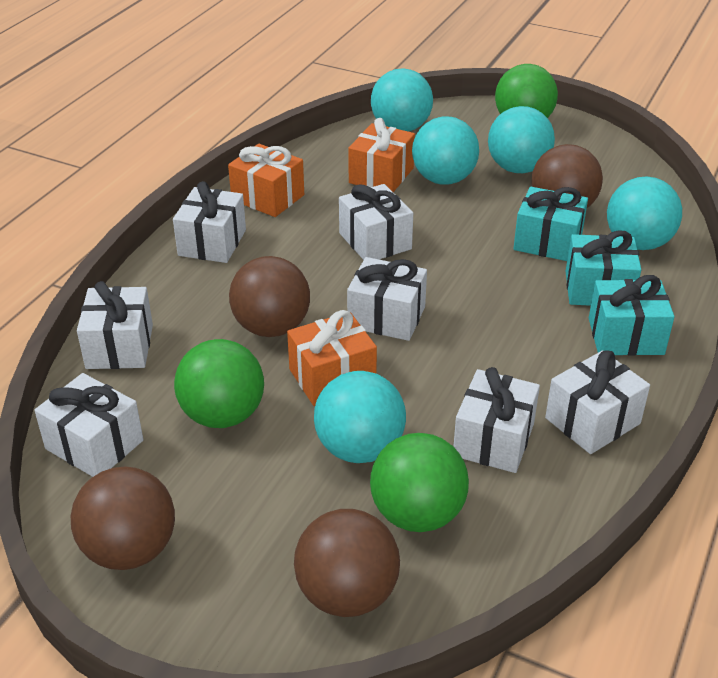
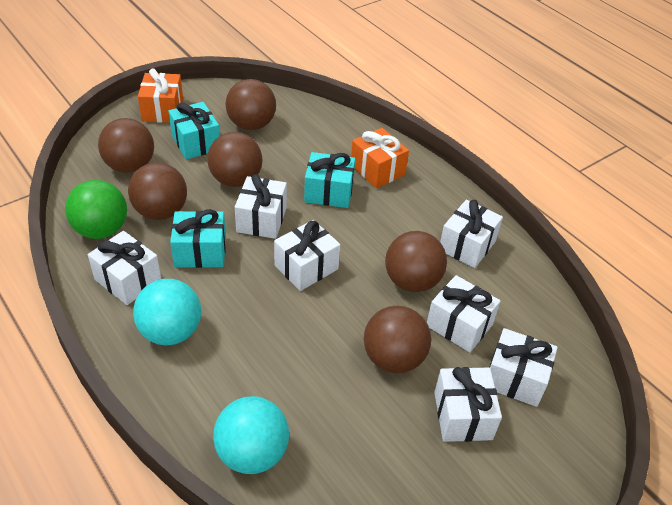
brown ball: [71,466,175,570] [229,256,310,337] [294,509,400,617] [531,144,603,208] = 4 -> [98,118,154,173] [128,163,187,220] [207,132,262,187] [225,79,276,130] [364,305,431,373] [385,231,447,292] = 6
green ball: [174,339,264,428] [370,433,469,532] [495,64,558,118] = 3 -> [65,180,127,239] = 1
orange gift: [228,144,304,217] [287,310,377,406] [348,118,415,192] = 3 -> [138,68,183,123] [351,128,409,188] = 2
turquoise ball: [314,371,406,463] [371,68,433,132] [412,116,479,185] [488,106,555,173] [607,177,682,250] = 5 -> [133,279,201,345] [213,396,289,474] = 2

